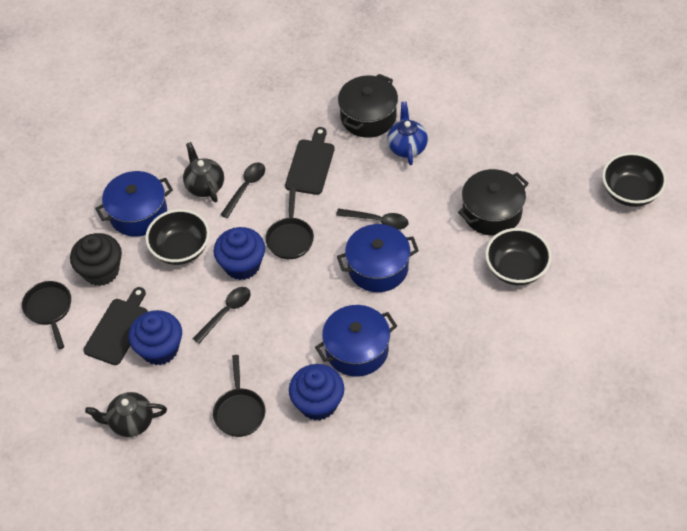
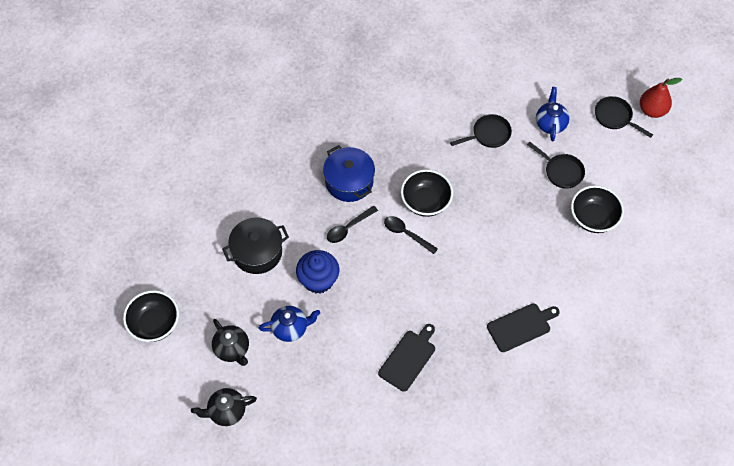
black cupcake: [70,233,122,286] = 1 -> none = 0
black pot: [338,74,398,138] [458,169,529,236] = 2 -> [222,217,289,274] = 1
black spoon: [192,287,251,344] [220,162,265,218] [336,208,408,230] = 3 -> [327,206,378,243] [384,216,438,254] = 2
blue cupcake: [128,310,182,365] [214,227,265,280] [289,364,344,420] = 3 -> [296,250,339,294] = 1
blue pot: [95,171,173,237] [315,305,397,377] [337,224,419,292] = 3 -> [323,145,375,202] = 1
blue teapot: [387,102,428,165] = 1 -> [259,306,320,342] [536,87,569,141] = 2
red pear: none = 0 -> [640,78,682,118] = 1

